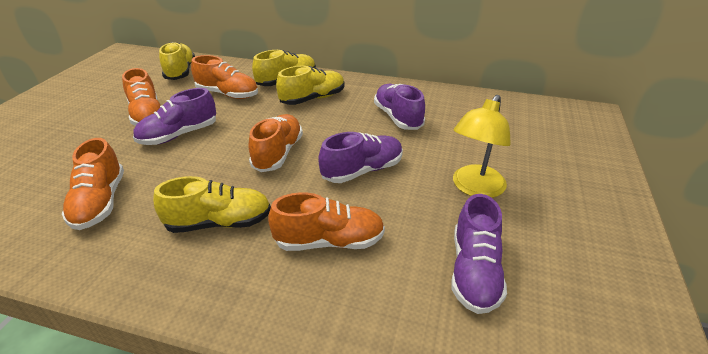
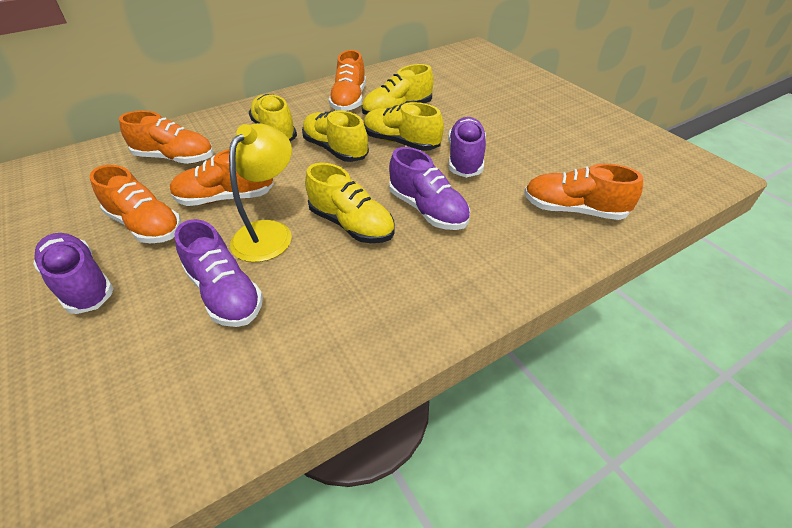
yellow shoe: [153,176,271,233] [159,42,195,80] [252,50,316,86] [276,66,345,105] = 4 -> [249,94,297,141] [302,110,369,162] [305,163,394,243] [362,64,434,115] [364,102,444,151] = 5

